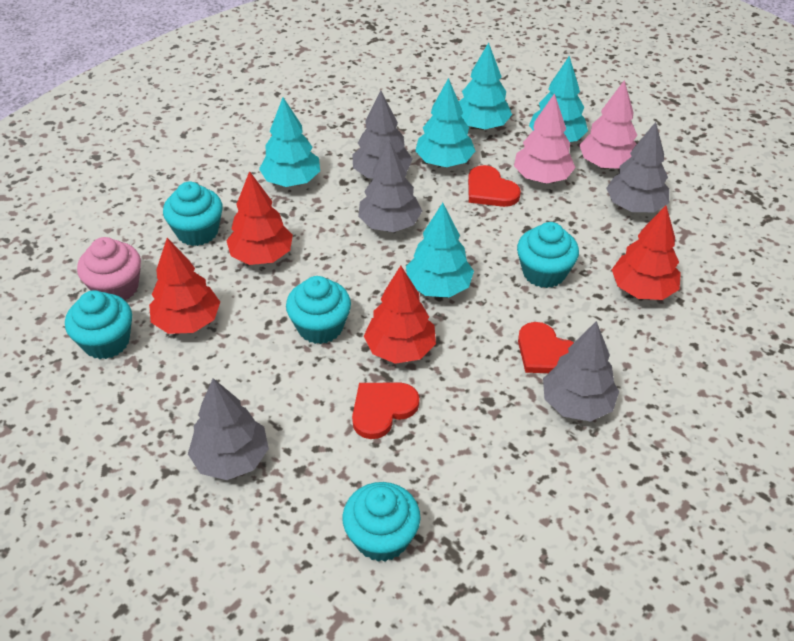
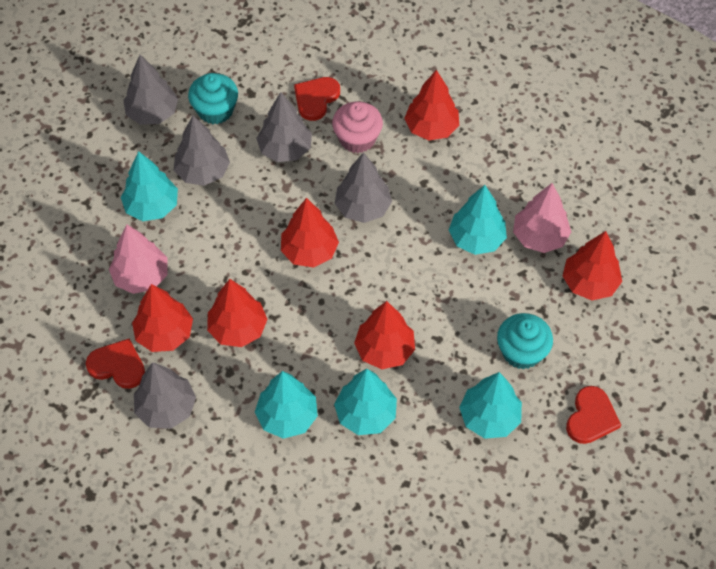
red tree: [149,238,220,334] [226,171,293,265] [364,266,436,364] [612,206,681,300] = 4 -> [132,284,193,352] [207,279,268,347] [281,198,339,268] [354,301,415,369] [404,70,459,140] [563,231,622,300] = 6
turquoise cupcake: [65,290,132,359] [163,182,222,246] [286,276,351,344] [342,482,421,562] [517,222,579,288] = 5 -> [188,73,238,124] [497,313,553,369] = 2

